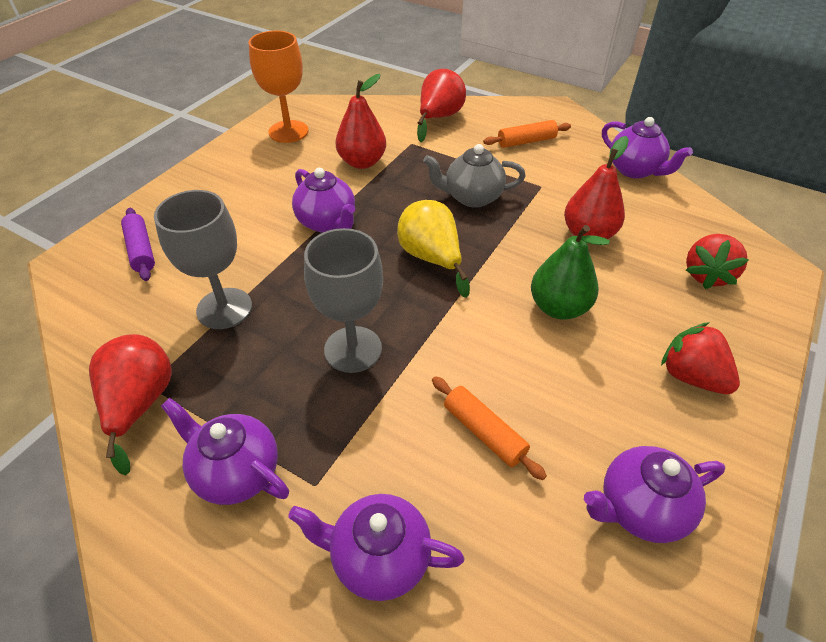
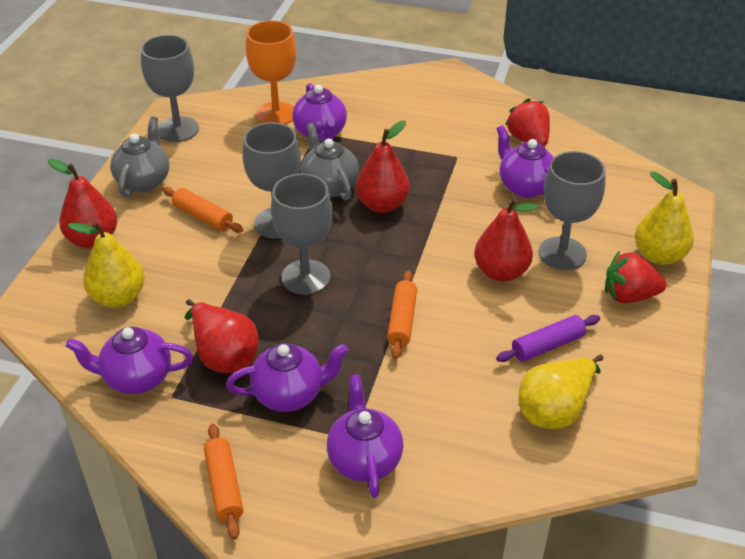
green pear: [531,225,610,320] = 1 -> none = 0
grey goblet: [154,190,252,329] [304,228,383,373] = 2 -> [141,35,199,142] [242,122,301,239] [271,174,333,295] [539,151,606,270] = 4
grey teapot: [423,144,525,208] = 1 -> [110,117,169,197] [301,123,359,200] = 2
orange rolling pin: [432,376,547,480] [483,120,571,148] = 2 -> [162,187,243,233] [204,424,243,540] [387,271,417,359] = 3
yellow pear: [397,200,470,298] = 1 -> [68,221,145,307] [519,354,604,429] [635,171,694,265] = 3

